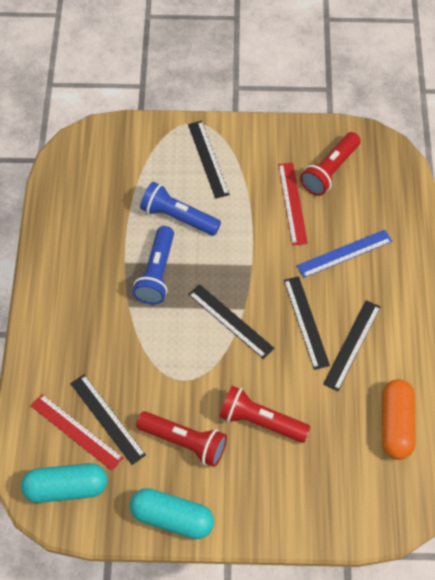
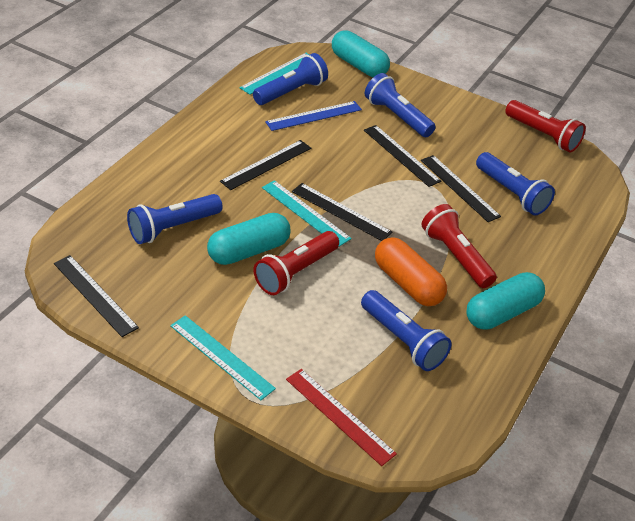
blue flashlight: [133,226,174,304] [140,182,221,236] = 2 -> [127,194,223,244] [253,53,328,105] [361,290,452,371] [364,73,436,137] [476,152,555,215] = 5
red ruler: [31,394,123,471] [278,163,308,245] = 2 -> [286,369,397,466] = 1
turquoise capsule: [21,463,107,503] [130,488,214,539] = 2 -> [207,213,291,265] [332,30,390,77] [466,272,545,330] = 3
turquoise ruler: none = 0 -> [170,315,276,400] [239,53,310,95] [262,180,352,247] = 3

